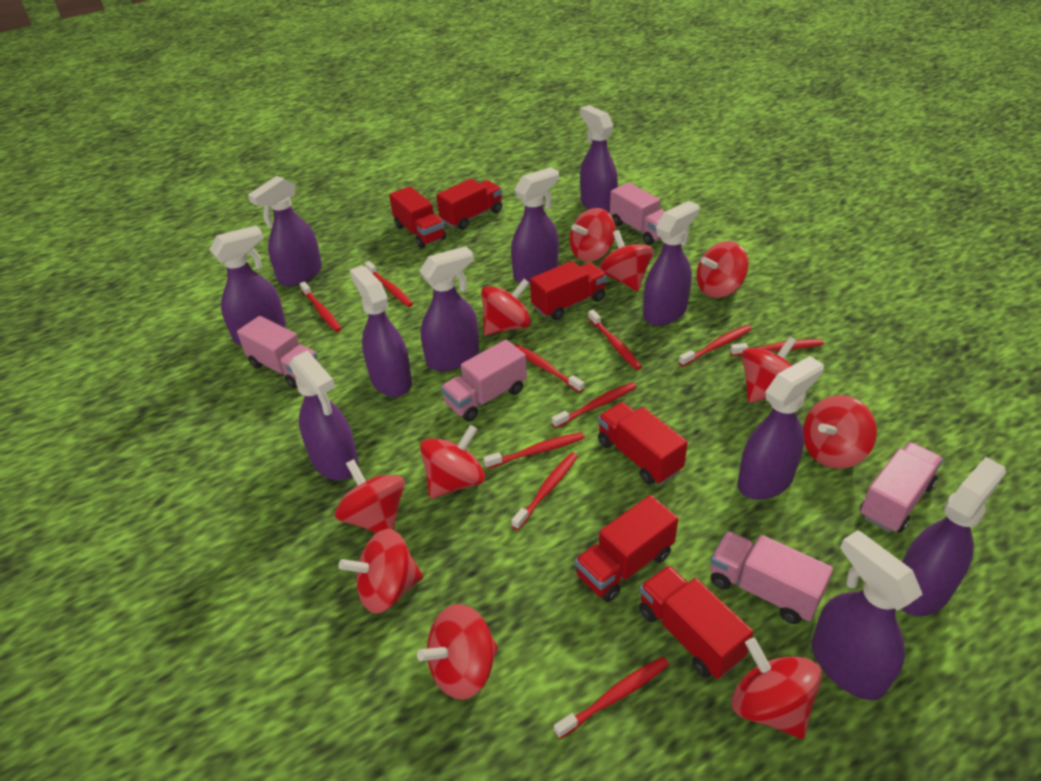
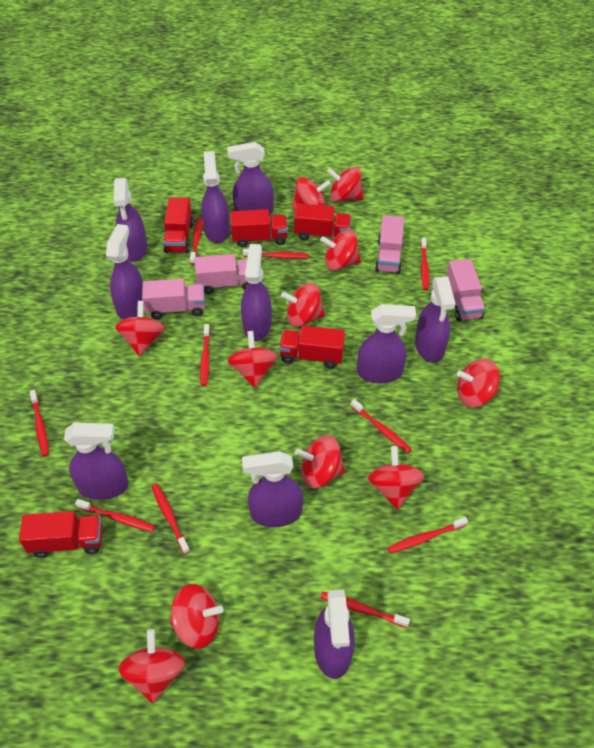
pink truck: [237,316,319,389] [441,340,527,422] [610,182,666,245] [710,531,833,624] [860,442,943,533] = 5 -> [142,279,205,319] [195,254,249,294] [375,215,404,274] [446,259,485,321] = 4
purple spray bottle: [209,225,286,346] [248,176,322,286] [289,350,359,480] [350,265,412,397] [419,246,479,371] [511,167,559,284] [580,105,618,213] [643,201,700,326] [738,356,824,500] [812,530,923,700] [901,457,1006,616] = 11 -> [64,423,129,500] [106,224,143,320] [113,178,147,262] [201,151,230,243] [227,142,274,215] [241,244,271,341] [242,451,303,527] [314,590,355,679] [357,304,416,383] [415,276,455,363] = 10
red truck: [389,186,446,248] [436,179,502,230] [530,261,607,320] [575,495,678,602] [598,402,688,485] [639,565,754,679] = 6 -> [19,511,103,558] [163,198,194,254] [230,209,288,247] [279,326,345,369] [294,203,351,240] = 5

